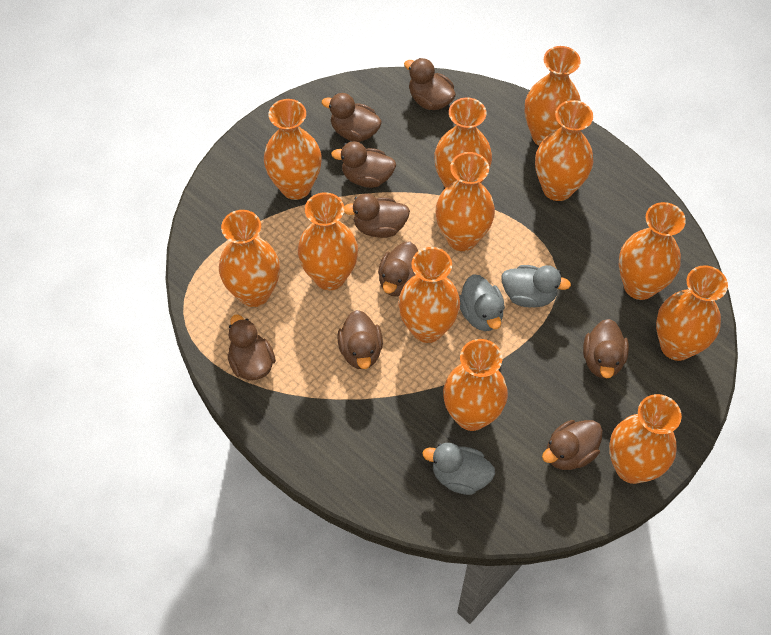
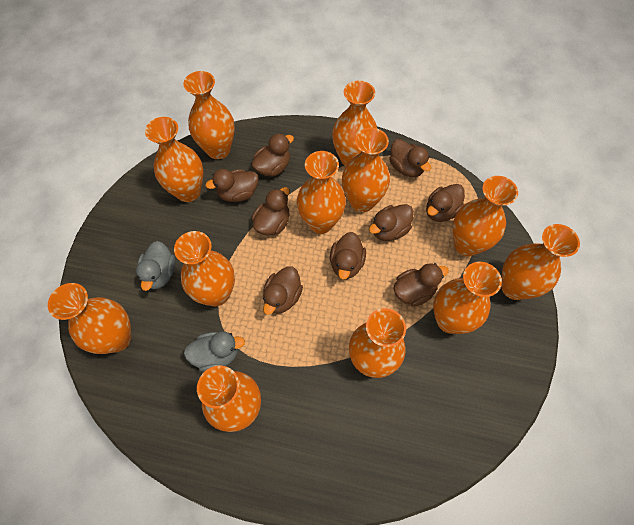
grey duck: [422,443,495,495] [459,274,505,331] [501,265,571,307] = 3 -> [136,241,175,291] [184,331,245,372] = 2

